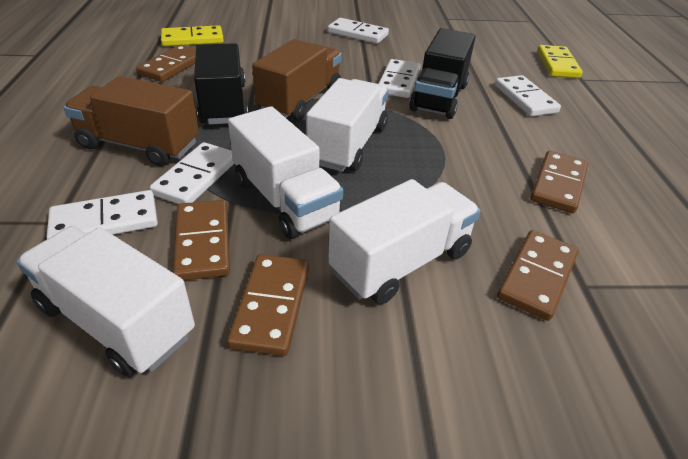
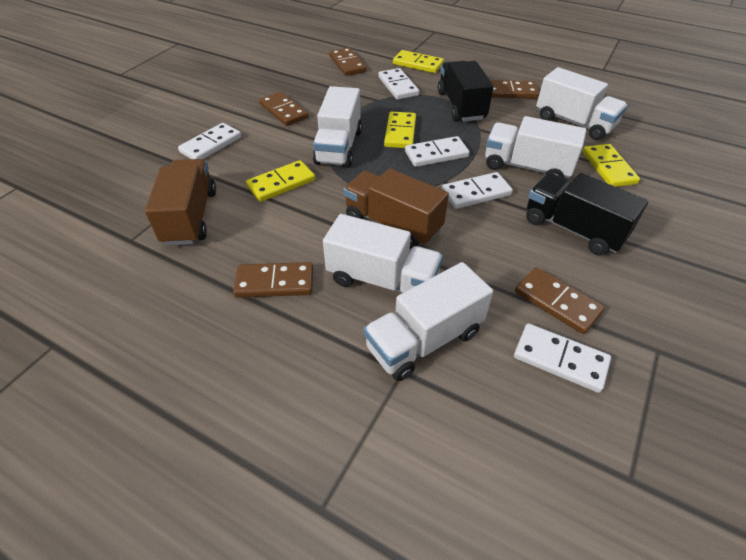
white truck: [16,226,195,377] [228,106,343,239] [306,78,389,172] [328,179,481,304] = 4 -> [313,86,362,168] [323,214,443,293] [364,262,493,381] [485,116,586,179] [536,67,628,140] = 5
yellow domino: [161,25,224,46] [537,45,583,78] = 2 -> [246,160,315,202] [384,111,416,148] [393,50,444,73] [583,144,640,187] = 4

